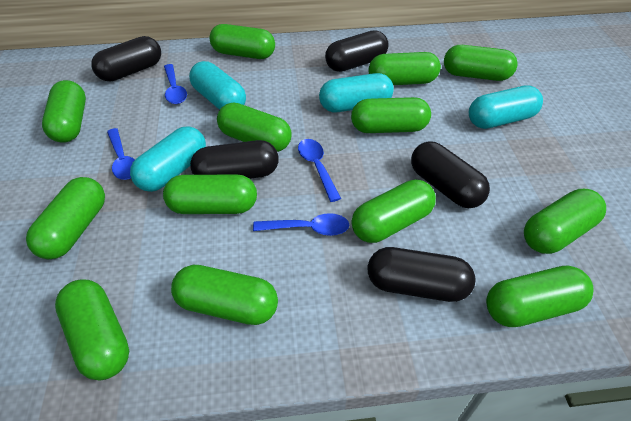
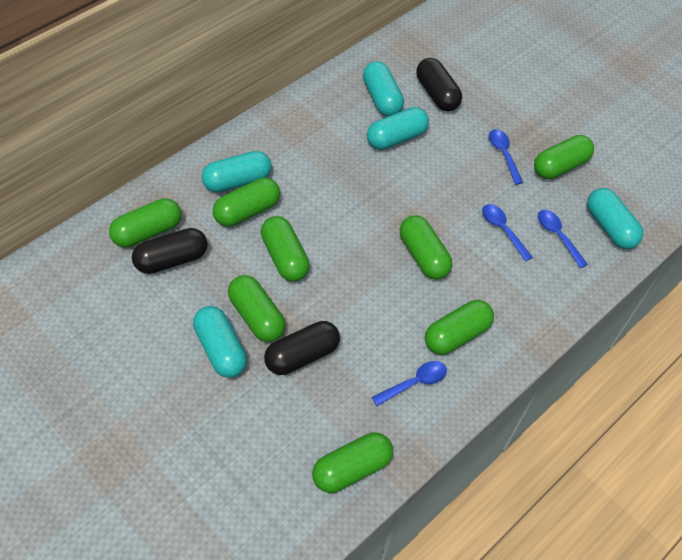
black capsule: [91,36,161,82] [190,140,279,179] [325,30,389,72] [368,247,475,302] [411,141,490,208] = 5 -> [132,228,208,274] [264,321,340,375] [416,58,462,111] = 3
green capsule: [26,177,105,259] [42,80,86,143] [55,280,129,380] [163,175,257,214] [171,265,278,325] [209,24,275,59] [217,102,292,152] [351,97,431,133] [351,180,436,243] [369,52,441,85] [444,45,518,81] [486,265,594,327] [524,189,606,254] = 13 -> [109,198,181,248] [213,178,280,227] [228,275,286,342] [261,216,310,282] [312,433,393,493] [400,215,452,280] [425,300,494,355] [534,135,594,179] = 8
turquoise capsule: [130,126,206,192] [189,61,246,110] [319,73,394,112] [469,85,543,129] = 4 -> [193,306,247,378] [202,151,272,192] [363,61,404,116] [367,107,429,150] [587,188,643,249] = 5

